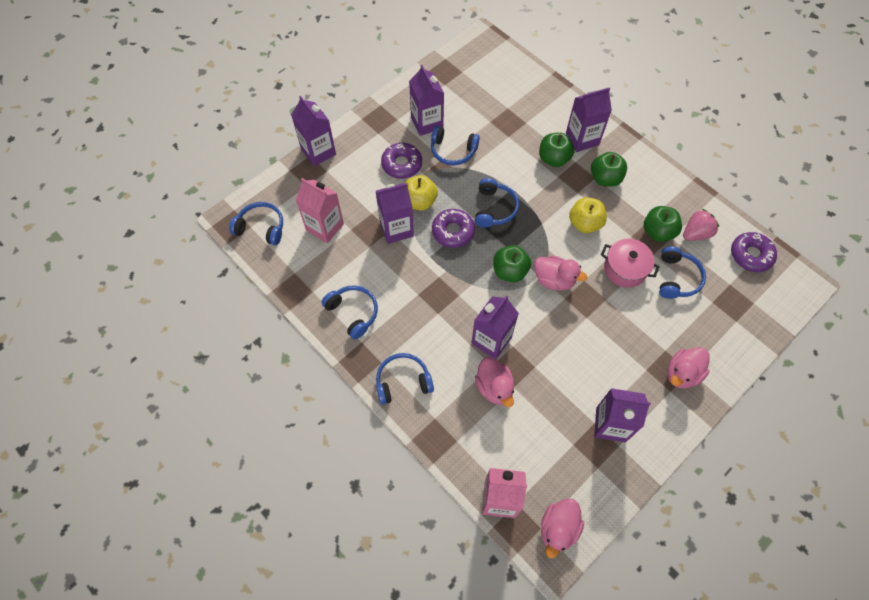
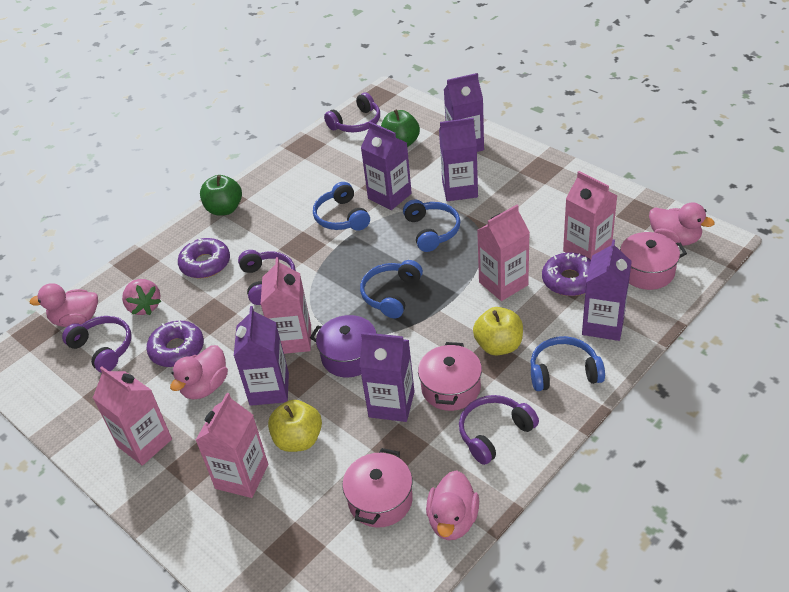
blue headphones: [229,202,283,245] [321,285,378,340] [376,353,434,405] [431,126,480,166] [475,178,519,228] [659,246,706,299] = 6 -> [313,182,370,231] [360,260,423,319] [403,199,460,252] [530,336,605,391] = 4
green apple: [493,245,531,282] [539,133,575,167] [591,152,627,187] [644,206,682,242] = 4 -> [200,175,242,216] [381,109,420,147] = 2
pink carton: [296,178,344,243] [482,468,527,518] = 2 -> [93,366,172,466] [195,393,268,498] [261,257,311,354] [477,205,530,301] [563,171,617,259] = 5
pink pot: [601,239,660,288] = 1 -> [342,448,413,527] [418,342,482,411] [620,232,687,290] = 3
purple headphones: none = 0 -> [62,316,131,373] [238,250,296,305] [324,92,380,132] [459,395,539,465] = 4
purple pot: none = 0 -> [310,315,377,378] = 1

